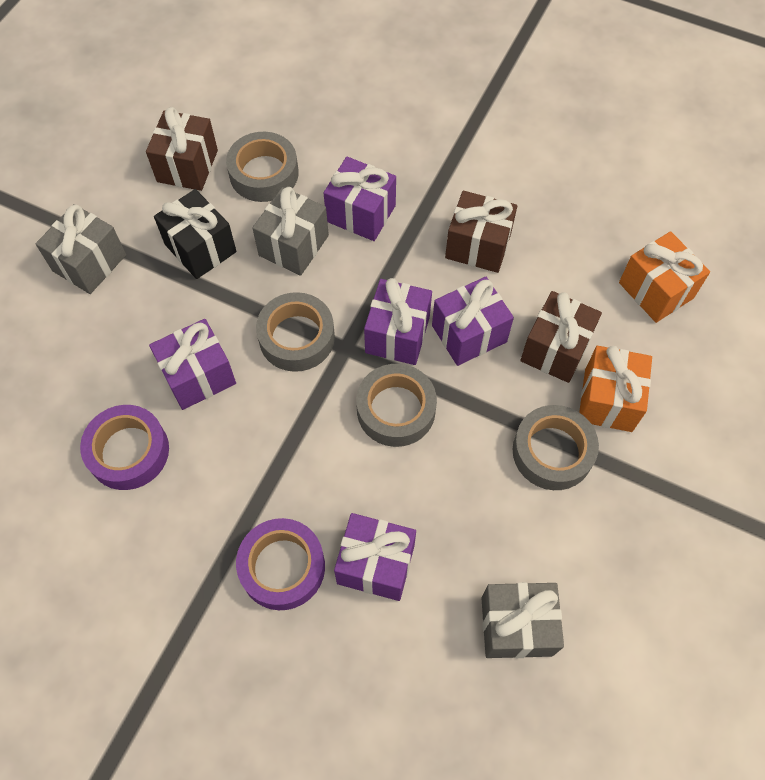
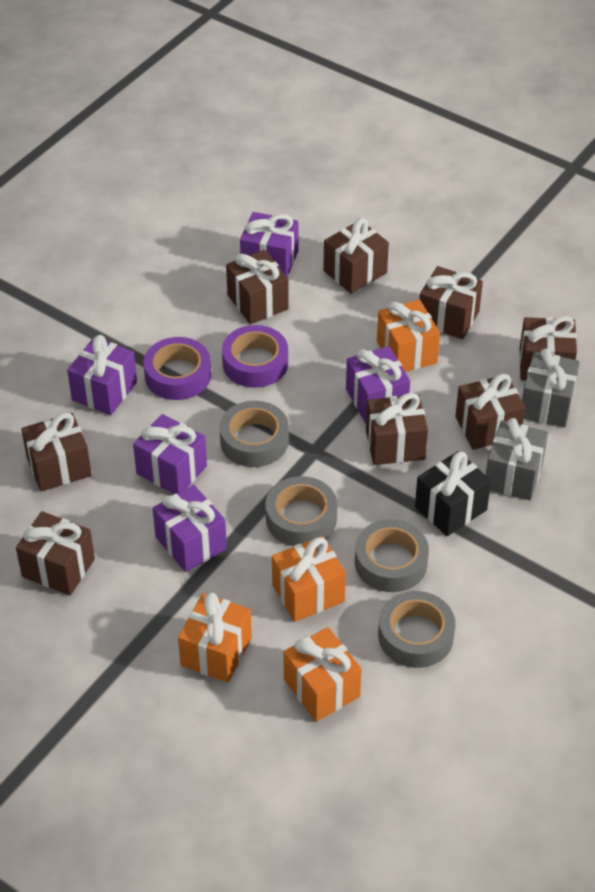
brown gift: [146,107,218,191] [445,191,517,273] [520,291,602,383] = 3 -> [16,511,95,595] [21,413,92,492] [226,250,289,324] [323,218,389,294] [366,393,428,465] [419,266,483,339] [455,374,525,450] [519,316,577,381] = 8
grey gift: [36,204,126,294] [252,187,329,276] [481,582,564,658] = 3 -> [486,418,548,500] [522,349,580,428] = 2
orange gift: [579,346,652,432] [619,231,710,323] = 2 -> [178,592,252,683] [272,536,346,622] [283,627,362,721] [377,299,440,372] = 4

